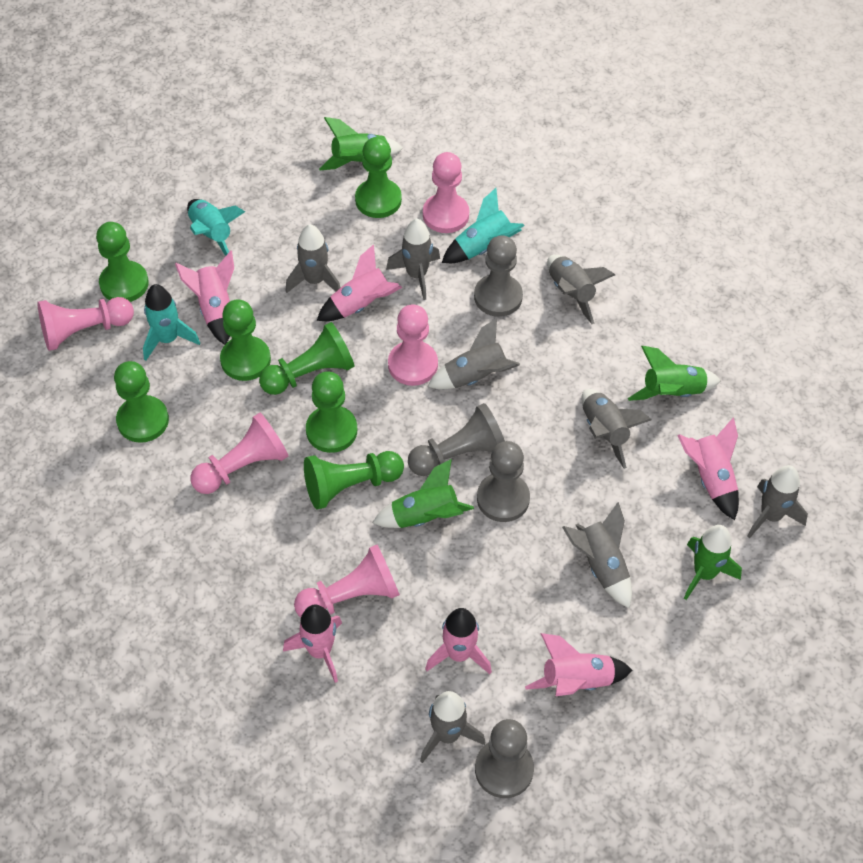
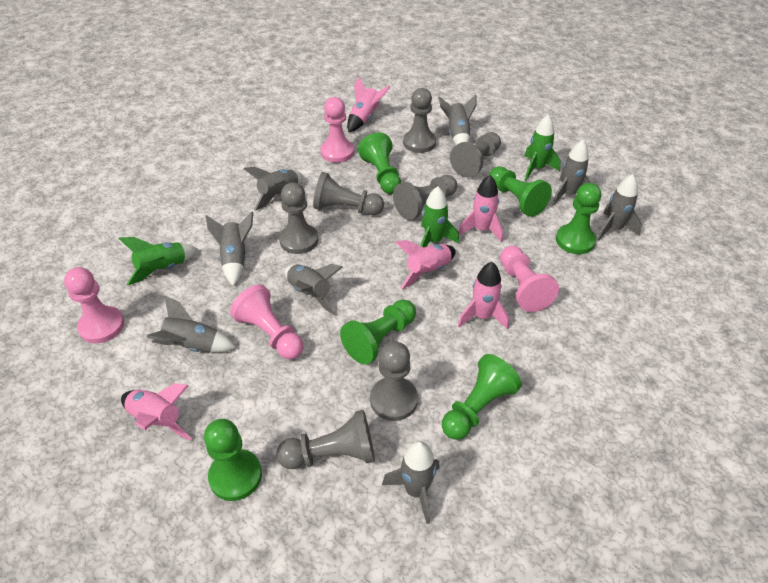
green pawn: [96,222,149,302] [114,361,169,443] [220,299,271,381] [259,322,354,395] [304,451,404,509] [306,372,357,453] [355,137,402,218] = 7 -> [204,419,262,501] [340,299,416,365] [358,133,401,194] [442,354,522,440] [489,166,552,217] [556,183,601,254] = 6
green rocket: [319,117,403,170] [372,459,474,528] [628,346,721,401] [684,525,742,600] = 4 -> [118,237,198,285] [420,186,459,248] [524,115,561,180] = 3
grey pawn: [408,403,505,476] [474,235,523,317] [475,719,534,798] [477,441,530,522] = 4 -> [276,410,375,469] [279,182,318,254] [313,172,384,215] [370,341,418,421] [393,175,457,220] [403,88,436,153] [450,132,501,178] = 7
pink pawn: [37,297,134,351] [191,412,288,494] [294,545,400,617] [388,304,438,386] [423,152,469,233] = 5 -> [64,267,124,344] [230,285,304,359] [320,97,354,163] [500,246,559,312] = 4
pink rocket: [175,250,234,345] [283,604,342,683] [317,244,402,321] [425,608,492,674] [525,633,632,696] [677,417,739,520] = 6 -> [121,383,192,441] [347,76,390,132] [395,240,456,289] [458,262,509,330] [459,175,503,243] = 5
turquoise rocket: [143,284,200,361] [187,199,245,262] [442,188,524,263] = 3 -> none = 0

